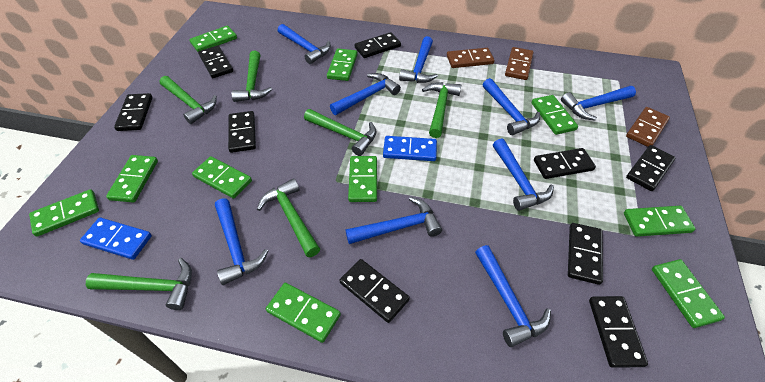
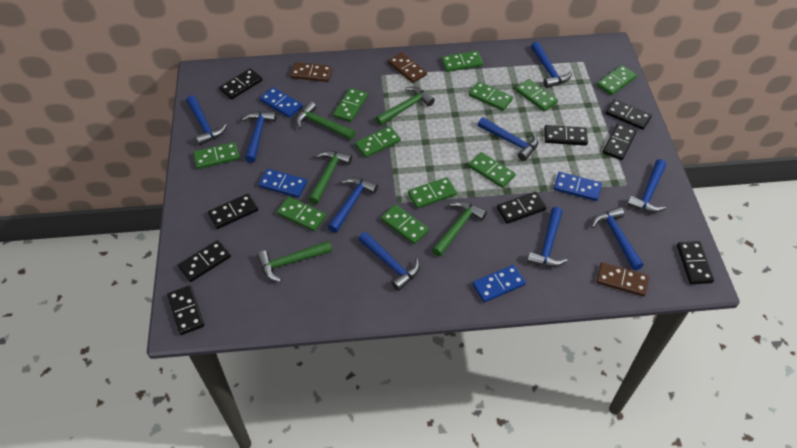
blue domino: [80,217,152,260] [383,136,437,161] = 2 -> [258,169,307,198] [260,87,302,118] [472,265,526,303] [554,172,602,201] = 4
green domino: [29,189,99,237] [106,155,158,203] [189,26,237,52] [192,156,252,199] [266,283,341,343] [327,48,358,81] [348,156,377,202] [532,95,578,135] [624,206,695,237] [652,259,725,328] = 10 -> [193,142,240,169] [277,197,326,231] [333,88,368,122] [355,126,401,158] [381,204,429,244] [408,177,457,209] [441,51,483,72] [469,82,513,111] [469,152,515,188] [515,79,558,111] [597,65,637,95] = 11
green hammer: [86,258,192,310] [159,76,217,124] [231,51,272,102] [257,178,320,257] [304,109,377,156] [422,82,461,138] = 6 -> [257,241,332,282] [296,101,356,140] [308,150,352,205] [375,87,435,126] [432,201,487,257] = 5

